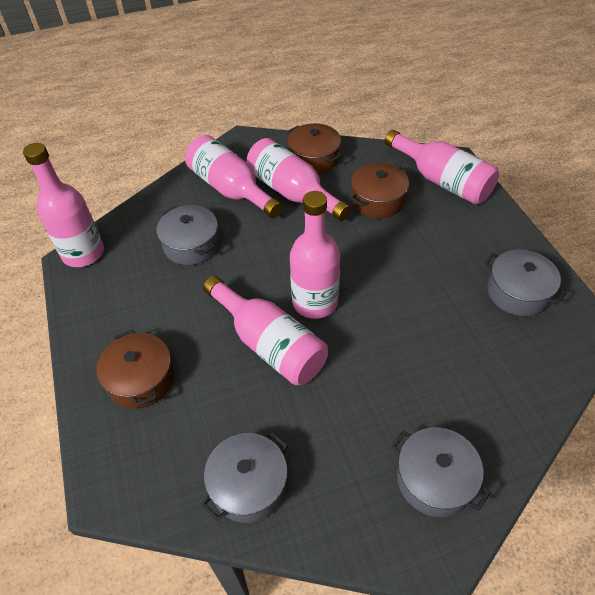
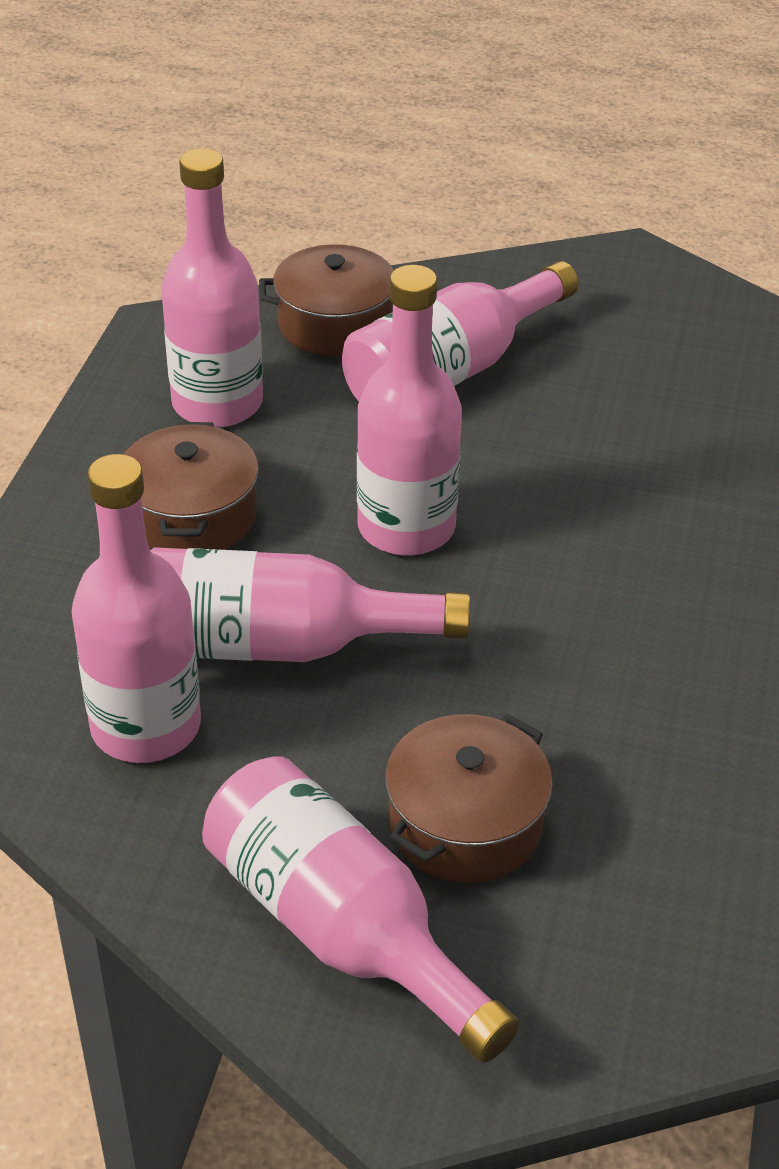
grey pot: [156,205,219,265] [201,432,288,523] [391,427,491,517] [484,250,567,316] = 4 -> none = 0

